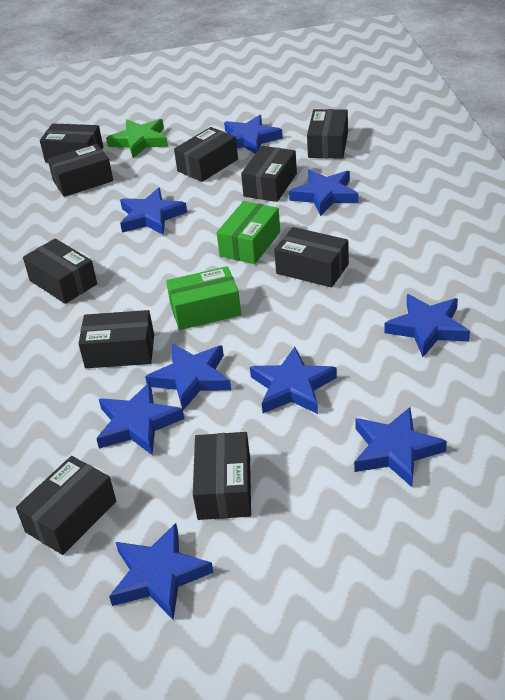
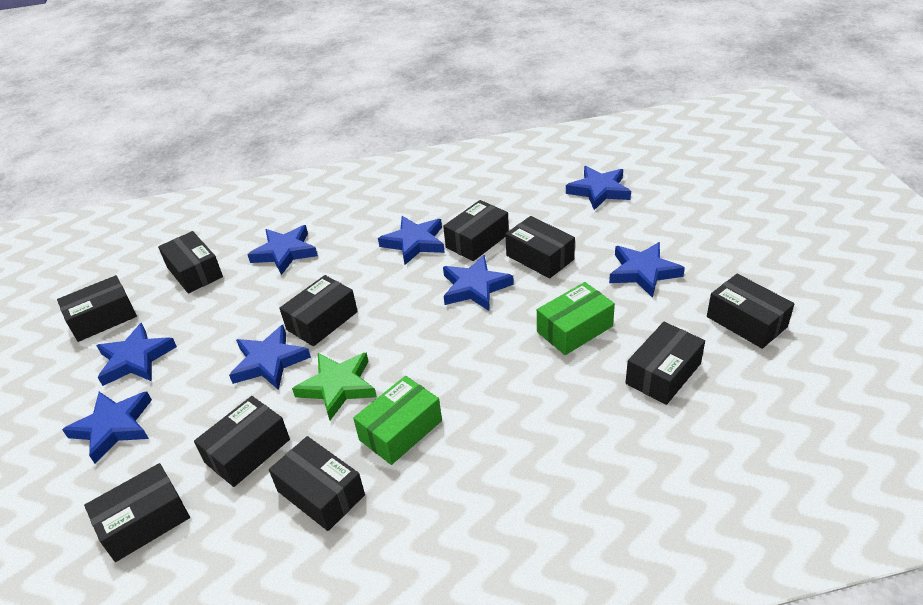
blue star: [96,382,184,455] [109,523,214,620] [120,188,187,235] [145,344,231,410] [224,115,283,154] [250,347,337,414] [289,169,359,216] [354,407,447,487] [384,294,470,357] = 9 -> [62,391,152,464] [96,323,177,386] [229,325,311,390] [247,225,318,275] [378,216,445,265] [443,255,514,311] [566,166,631,210] [609,242,685,298] = 8

